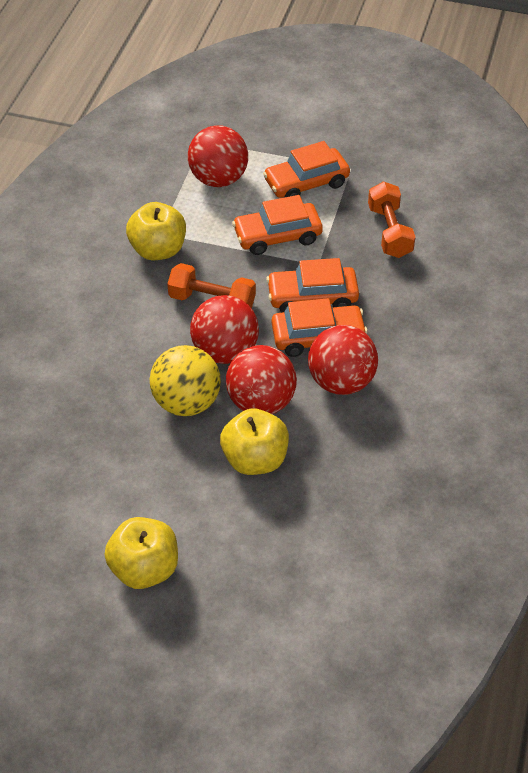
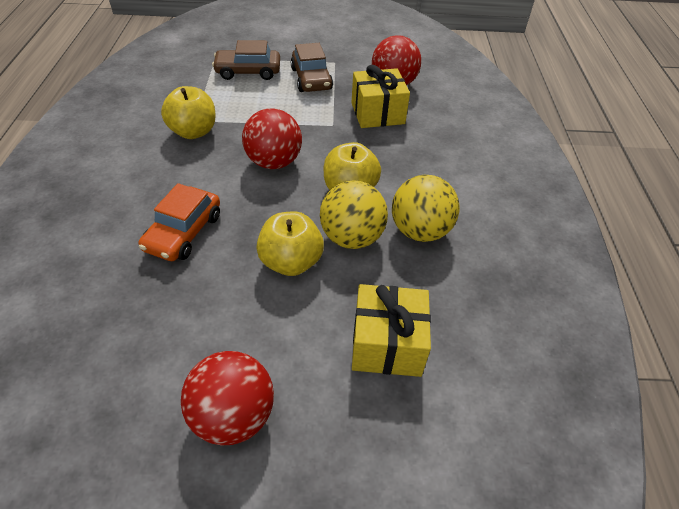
brown car: none = 0 -> [212,40,280,80] [291,43,333,92] = 2
orange car: [232,195,323,255] [263,141,350,198] [266,258,359,313] [272,298,368,357] = 4 -> [139,183,220,261] = 1
orange dumbbell: [167,263,256,308] [368,181,415,258] = 2 -> none = 0
red ball: [188,125,248,187] [190,295,259,364] [226,345,297,414] [308,325,378,395] = 4 -> [181,351,274,446] [242,108,302,169] [372,35,421,85] = 3
yellow ball: [150,345,221,416] = 1 -> [320,180,388,249] [392,175,460,242] = 2
yellow gift: none = 0 -> [351,65,410,128] [352,284,431,377] = 2

